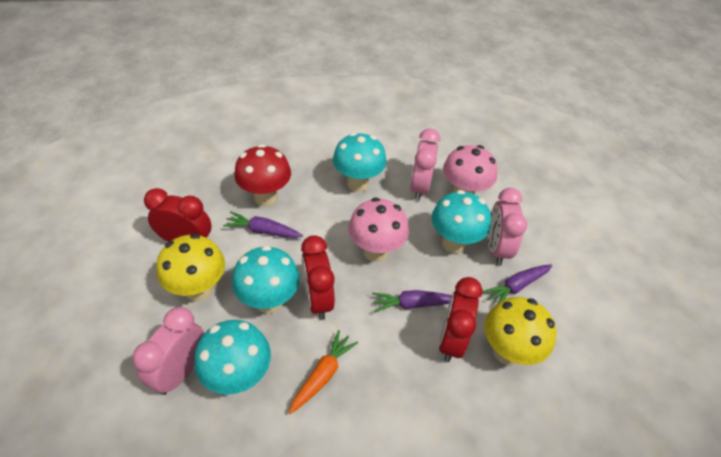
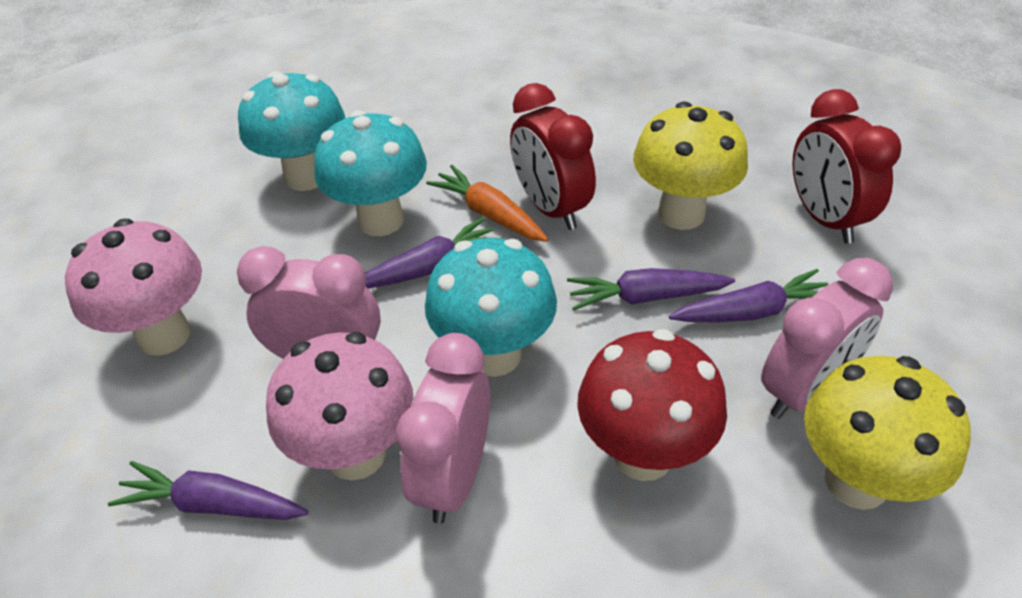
purple carrot: [223,211,303,238] [372,290,452,312] [483,264,552,304] = 3 -> [108,461,308,520] [365,217,502,289] [567,268,735,310] [669,269,828,322] = 4
red clock: [144,188,211,242] [301,235,335,320] [439,277,483,362] = 3 -> [510,83,596,230] [792,89,901,243] = 2
turquoise mushroom: [194,320,271,395] [232,245,300,314] [333,133,387,192] [431,190,491,254] = 4 -> [238,71,345,191] [314,110,427,236] [425,238,557,377] = 3

